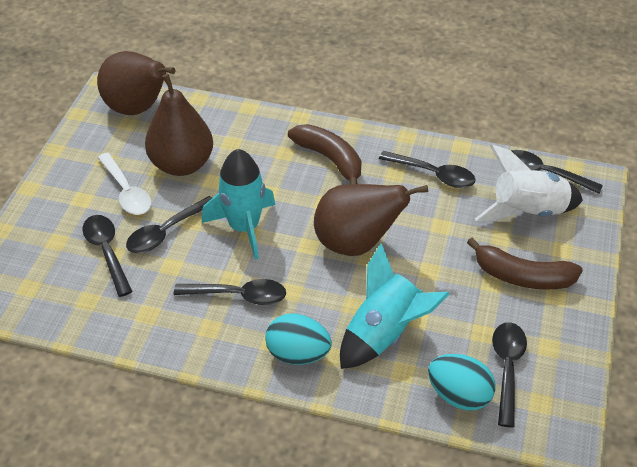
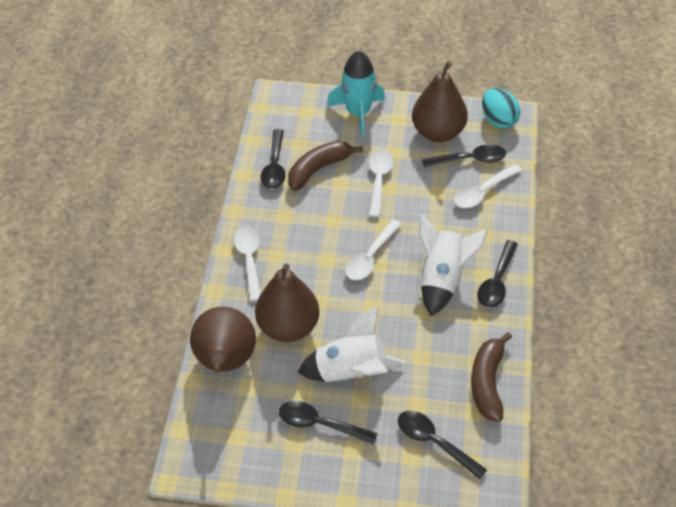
black spoon: [82,215,133,297] [126,196,212,253] [174,279,286,305] [379,151,476,188] [492,322,527,427] [511,150,603,194] = 6 -> [261,129,286,189] [279,401,378,445] [398,411,487,480] [422,144,506,167] [477,240,518,308] = 5
turquoise egg: [265,313,332,365] [428,354,496,410] = 2 -> [482,88,520,128] = 1
turquoise rocket: [202,149,275,260] [340,244,450,369] = 2 -> [327,51,385,138] = 1
white rocket: [475,144,583,222] = 1 -> [298,306,405,382] [418,213,488,316] = 2
white spoon: [98,153,152,215] = 1 -> [234,226,261,301] [345,220,402,280] [369,150,394,217] [454,164,522,208] = 4

